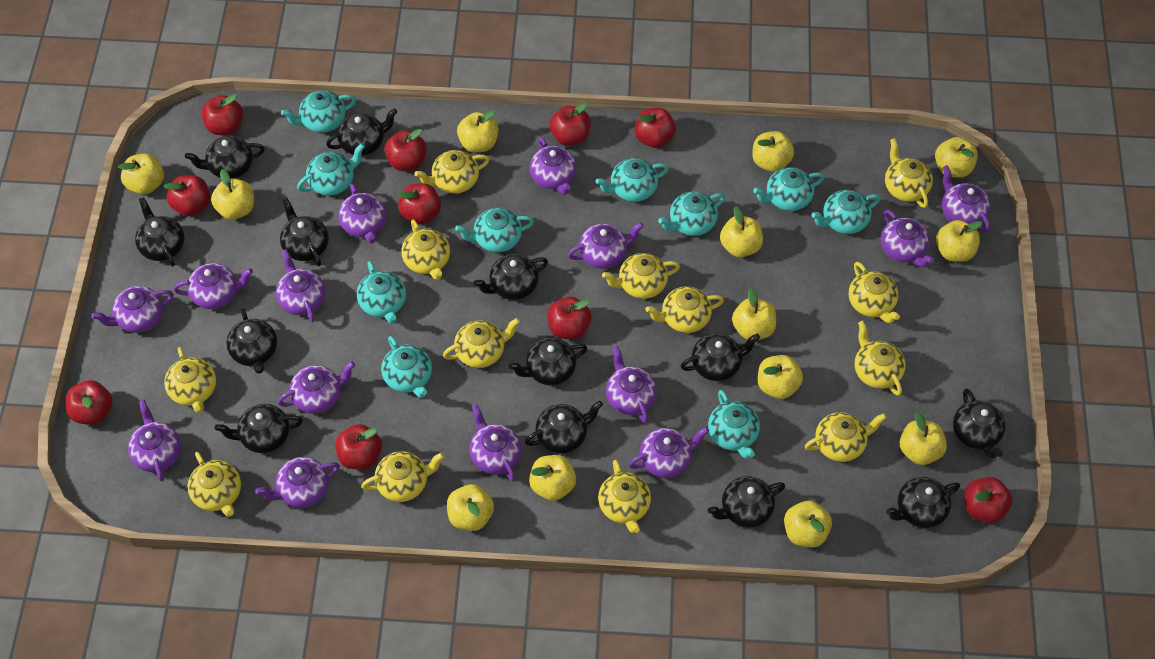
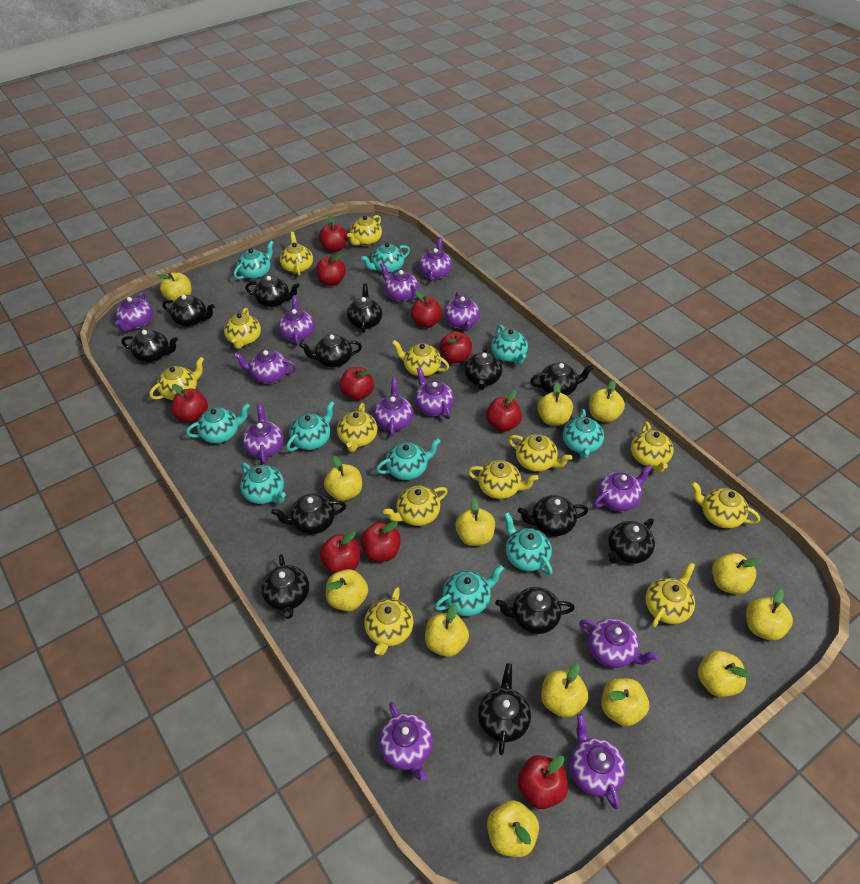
purple teapot: [91,286,174,333] [128,400,181,482] [173,263,253,309] [255,457,340,508] [276,249,325,322] [278,361,355,414] [338,183,386,244] [469,405,522,481] [530,137,577,195] [568,222,644,269] [606,345,657,423] [629,427,709,478] [881,210,934,268] [942,165,990,232] = 14 -> [115,292,153,332] [234,350,297,384] [242,404,284,464] [278,295,315,345] [374,378,413,437] [379,702,433,781] [380,262,419,302] [415,367,454,419] [419,237,452,282] [444,292,480,331] [569,714,626,809] [579,619,659,668] [594,465,652,511] = 13

